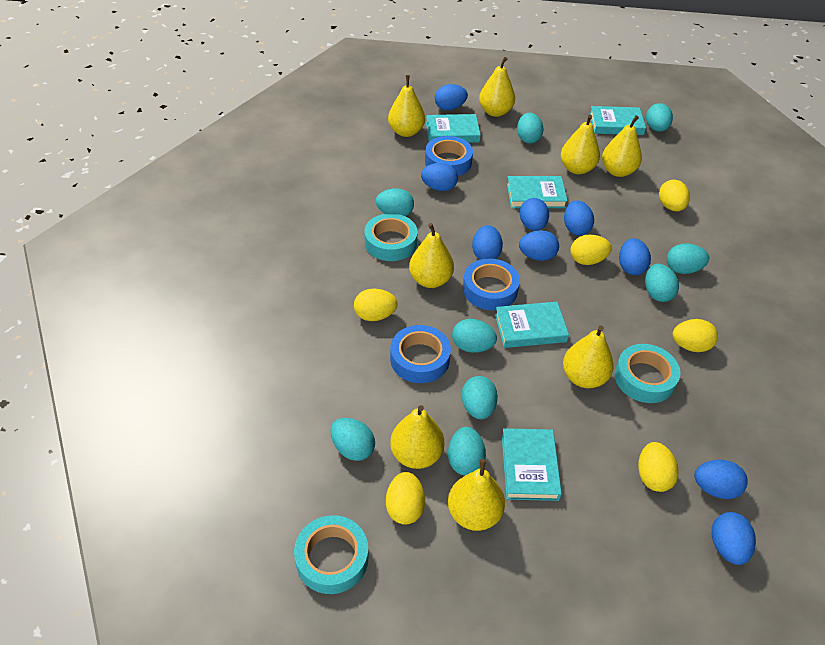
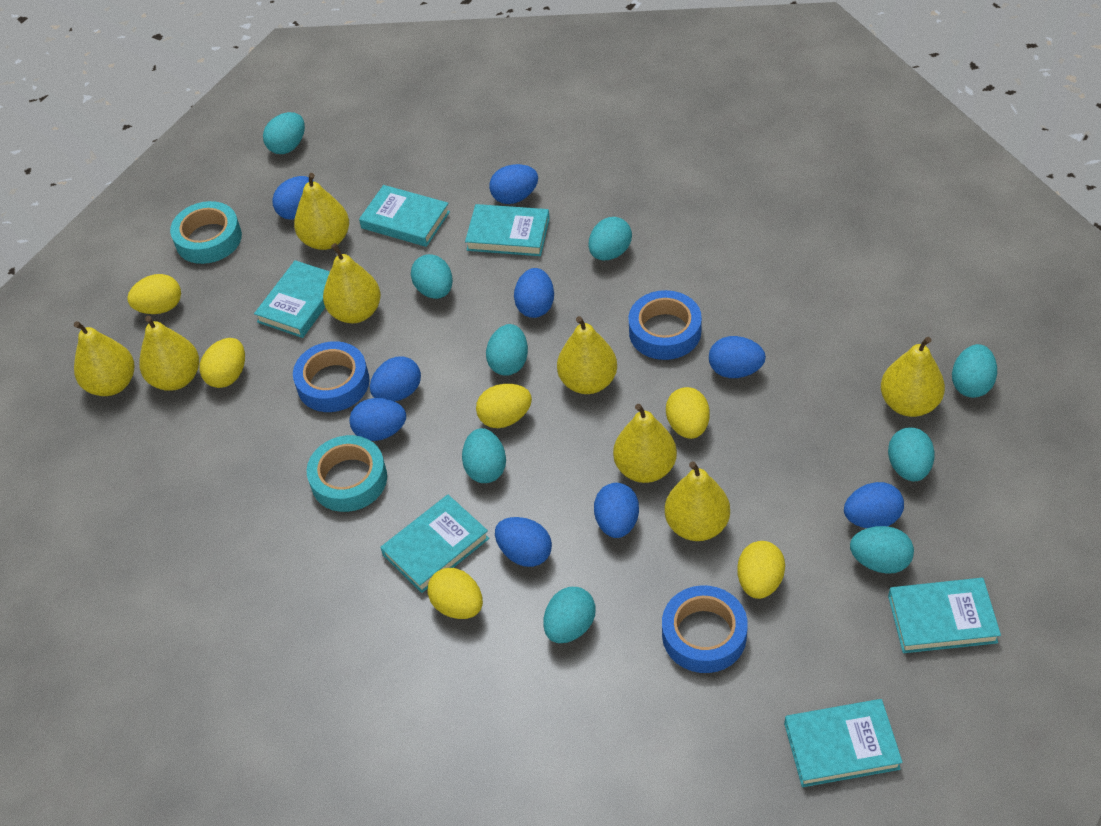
turquoise book: [426,114,481,143] [495,302,569,348] [502,428,562,501] [507,176,568,208] [590,106,646,135] = 5 -> [254,260,330,338] [359,185,450,247] [380,495,489,593] [465,204,550,256] [784,699,903,787] [888,578,1001,653] = 6
turquoise tape: [294,515,369,594] [364,213,418,261] [614,344,680,403] = 3 -> [170,201,242,264] [307,435,387,512] = 2

